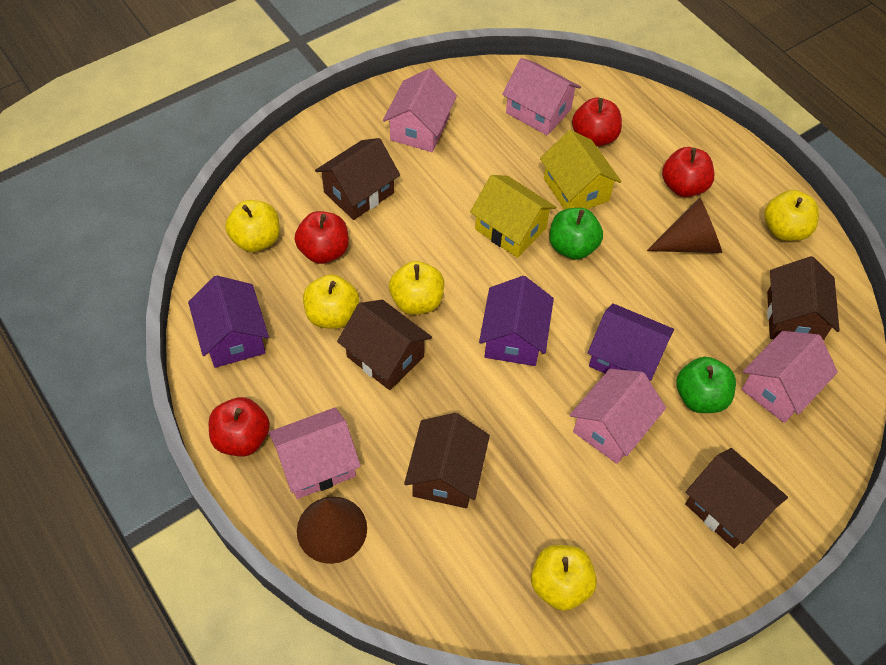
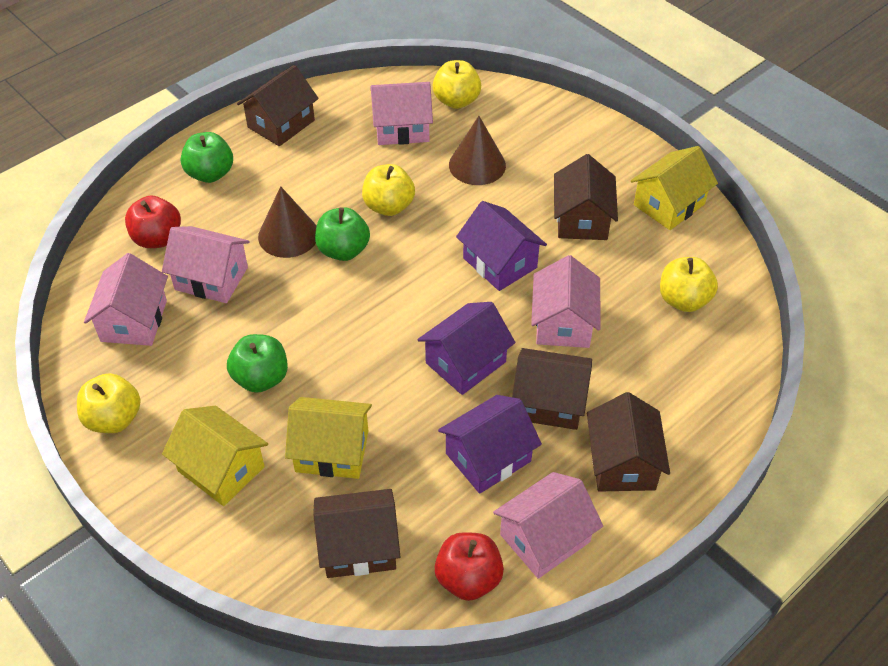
green apple: [549,208,603,260] [676,357,736,413] = 2 -> [181,132,233,183] [227,334,288,393] [315,207,370,261] = 3
red apple: [209,397,270,456] [294,211,349,264] [572,98,622,147] [662,147,714,197] = 4 -> [125,196,181,248] [434,532,504,601] = 2
yellow apple: [225,200,280,252] [303,274,359,329] [389,261,444,315] [531,545,597,611] [764,190,819,241] = 5 -> [77,373,141,433] [362,164,415,216] [433,60,481,109] [660,257,718,312] = 4
yellow house: [470,175,556,258] [540,130,622,210] = 2 -> [162,406,268,506] [285,397,372,479] [631,146,718,230] = 3

